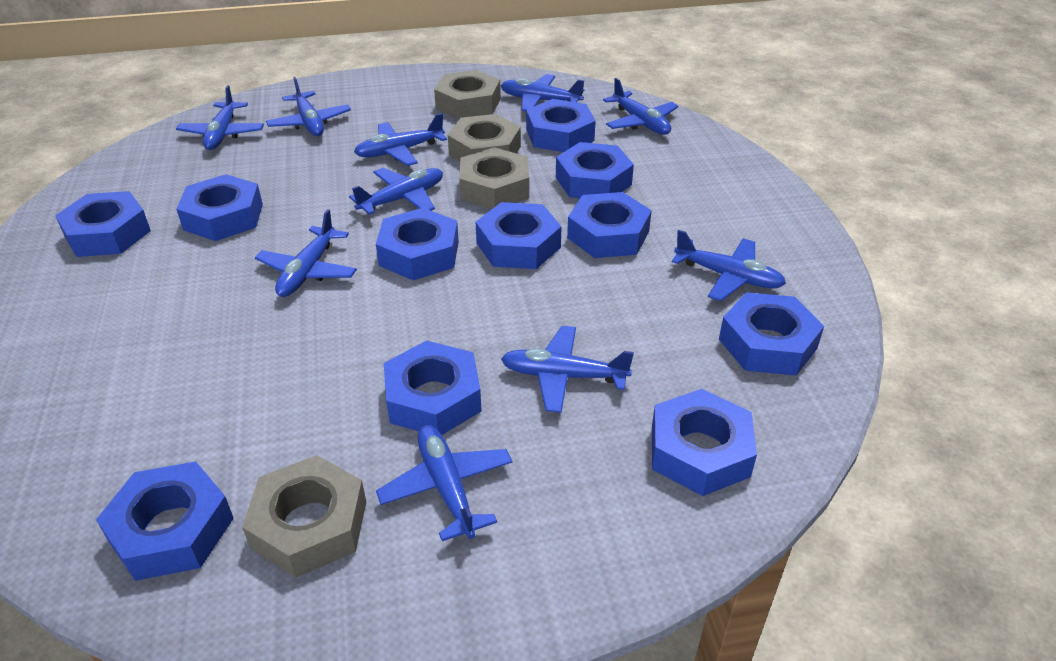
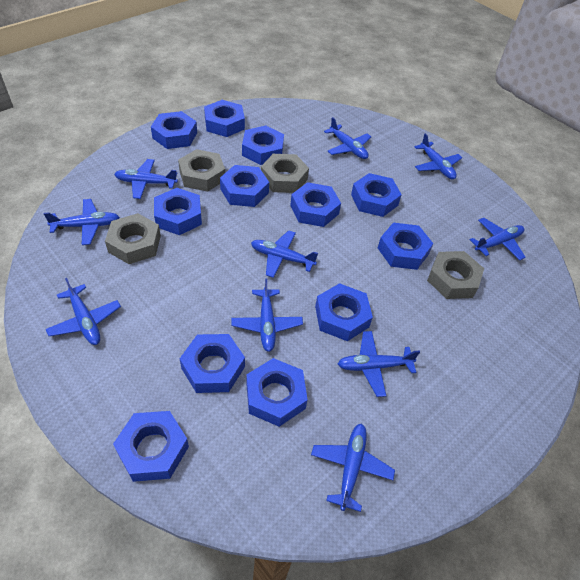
blue nut: [55,191,151,257] [96,461,234,581] [176,174,263,241] [376,208,459,280] [384,340,482,435] [476,202,562,269] [526,99,596,152] [556,142,634,198] [567,192,652,258] [652,389,757,496] [719,292,824,376] = 11 -> [113,411,189,482] [151,111,197,149] [154,188,202,235] [180,334,245,393] [204,100,245,137] [220,165,269,207] [242,125,284,165] [246,358,308,427] [290,182,341,227] [315,283,373,341] [351,173,402,217] [378,223,433,270] = 12

